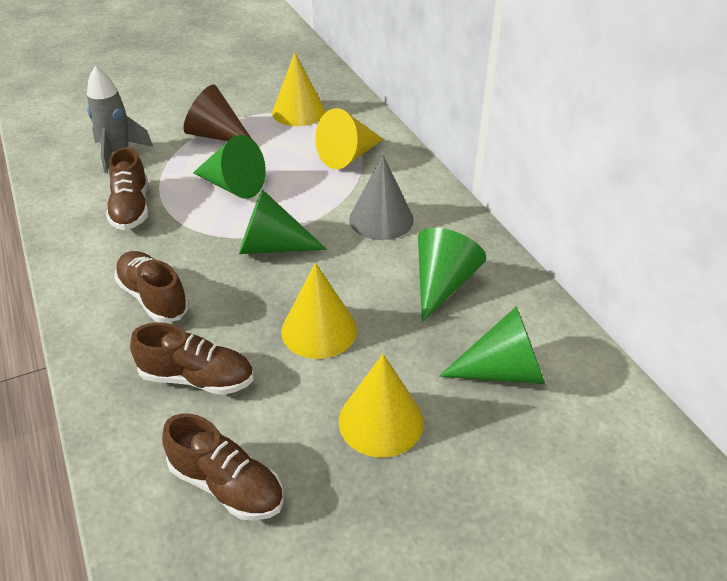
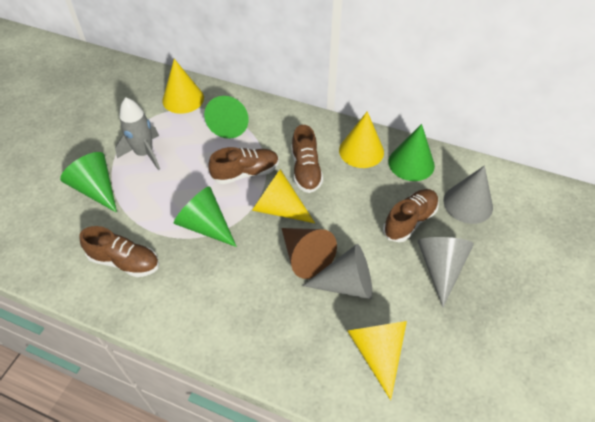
grey cone: [349,155,414,240] = 1 -> [302,244,372,299] [418,237,474,307] [443,165,493,224] = 3

